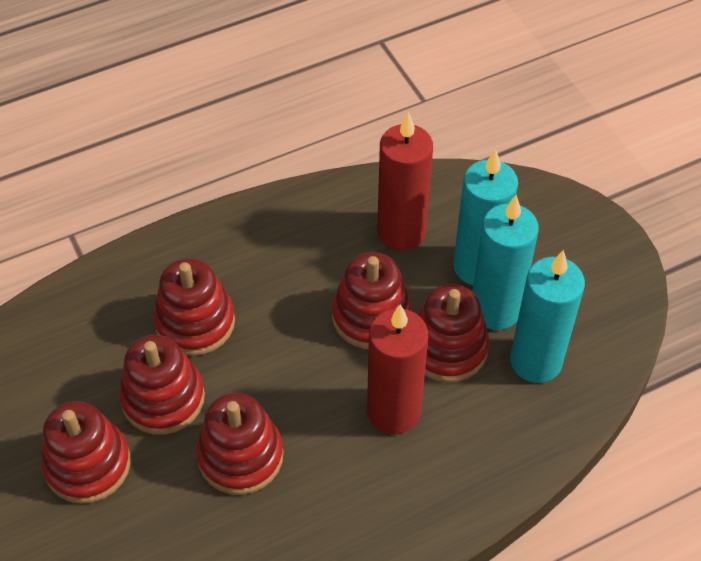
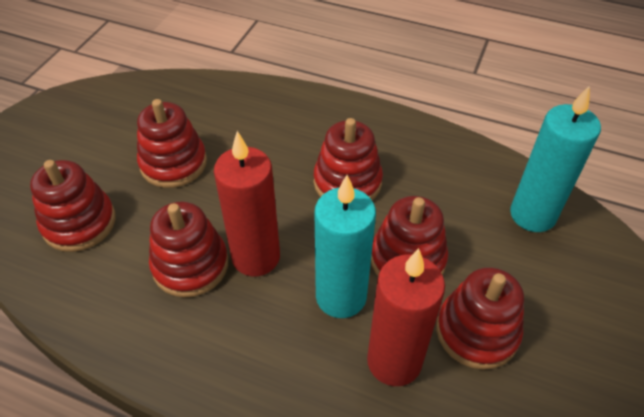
turquoise candle: [453,149,518,285] [472,195,539,330] [510,250,585,383] = 3 -> [315,175,376,318] [510,85,601,232] = 2

